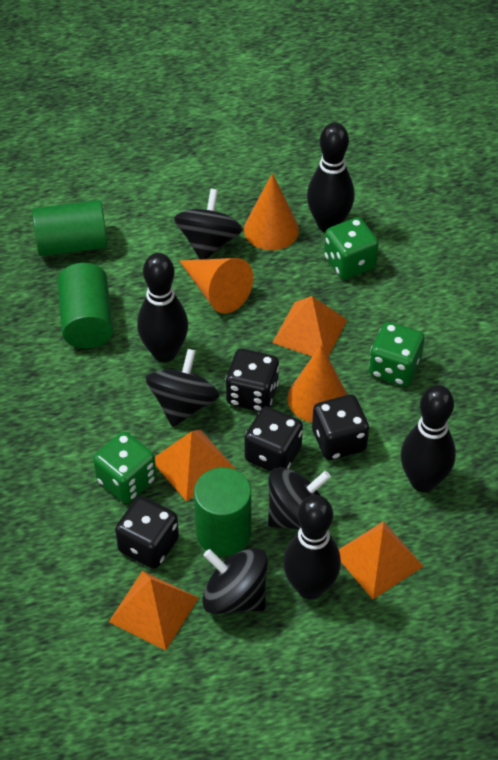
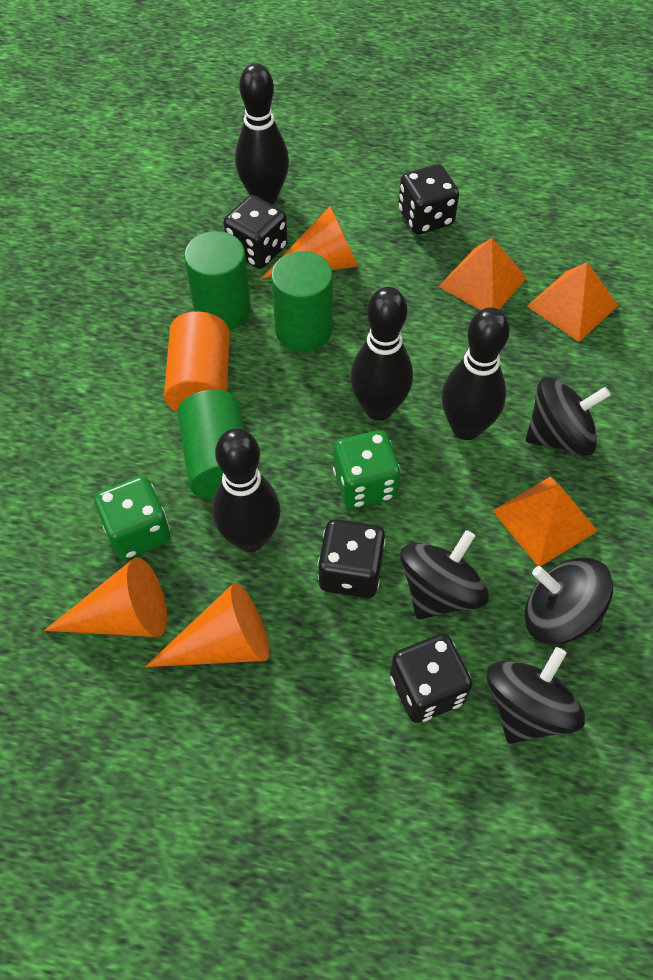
green dice: [93,432,157,503] [324,217,379,279] [369,322,425,387] = 3 -> [94,476,171,560] [333,430,400,508] = 2
orange cylinder: none = 0 -> [164,312,230,412] = 1
orange pyramid: [109,571,199,650] [155,429,236,501] [272,296,347,357] [339,521,424,599] = 4 -> [439,238,527,310] [493,477,597,566] [527,262,619,342] = 3

